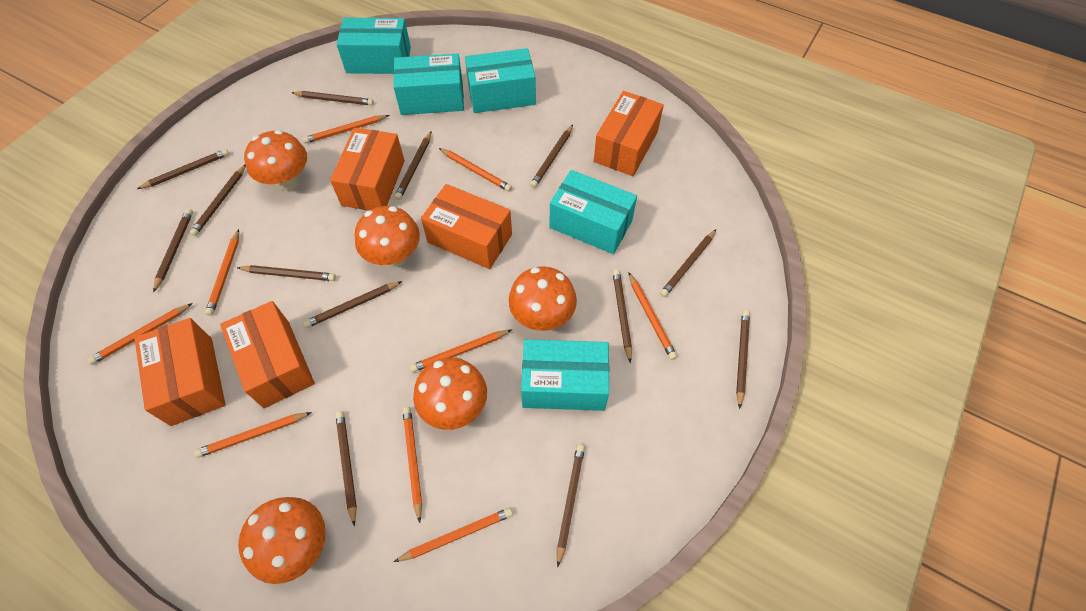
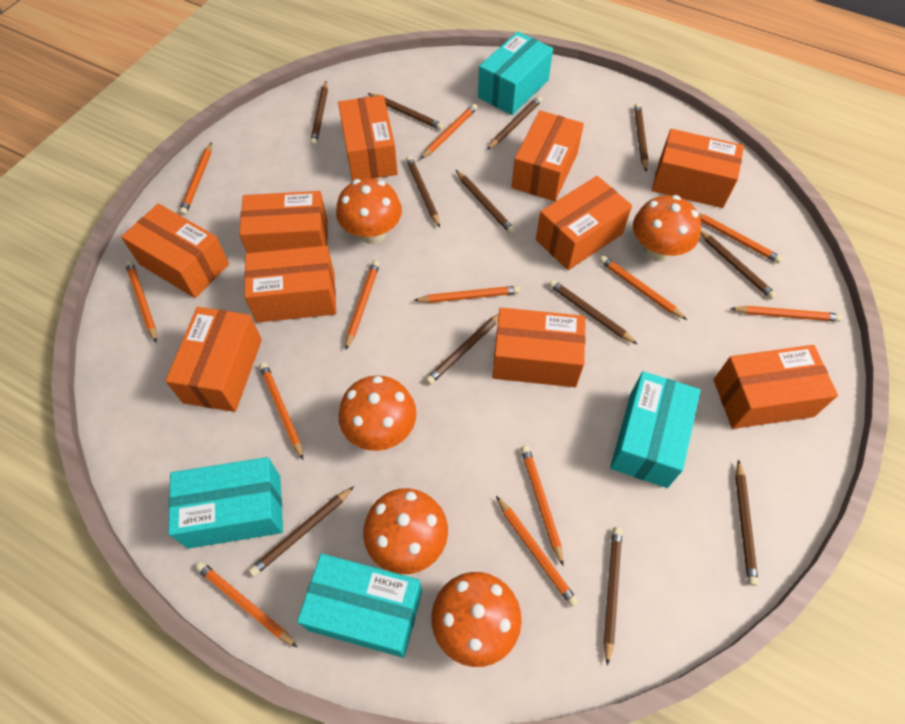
brown pencil: [137,149,229,189] [153,209,193,292] [190,165,246,236] [237,265,336,281] [292,91,374,106] [303,281,402,328] [335,411,357,526] [395,132,431,200] [530,125,573,188] [557,444,585,567] [613,269,632,363] [660,229,716,297] [736,310,750,409] = 13 -> [249,486,354,576] [310,81,328,146] [368,93,444,130] [406,156,440,227] [425,314,499,385] [456,170,515,234] [487,96,542,150] [549,280,637,344] [604,527,622,666] [634,103,649,172] [700,230,777,300] [735,459,758,586] = 12
orange box: [135,318,226,426] [220,301,315,408] [330,128,405,210] [421,184,512,269] [594,91,664,176] = 5 -> [121,203,229,298] [165,307,262,412] [239,191,328,253] [244,246,336,323] [338,95,398,181] [492,308,586,387] [512,110,584,202] [536,176,632,270] [652,129,744,208] [713,345,838,429] = 10
orange pencil: [87,303,193,365] [194,412,312,458] [205,229,239,316] [303,115,389,144] [394,507,513,562] [403,407,422,523] [410,330,511,372] [439,148,512,192] [628,272,677,360] = 9 -> [125,260,157,343] [179,142,212,215] [195,561,297,647] [259,362,303,460] [345,260,380,350] [413,286,520,303] [420,104,478,159] [496,496,579,607] [521,445,563,566] [599,256,687,320] [699,213,783,263] [730,306,843,322] = 12
turquoise box: [336,18,411,74] [393,54,464,115] [465,48,536,113] [521,339,609,411] [549,170,637,254] = 5 -> [168,457,283,549] [297,554,422,658] [478,31,553,115] [610,371,701,488] = 4

